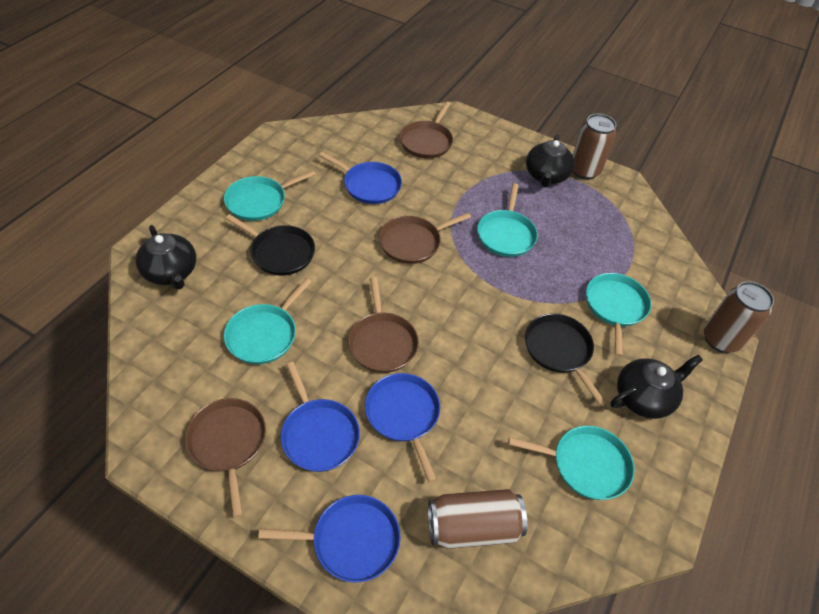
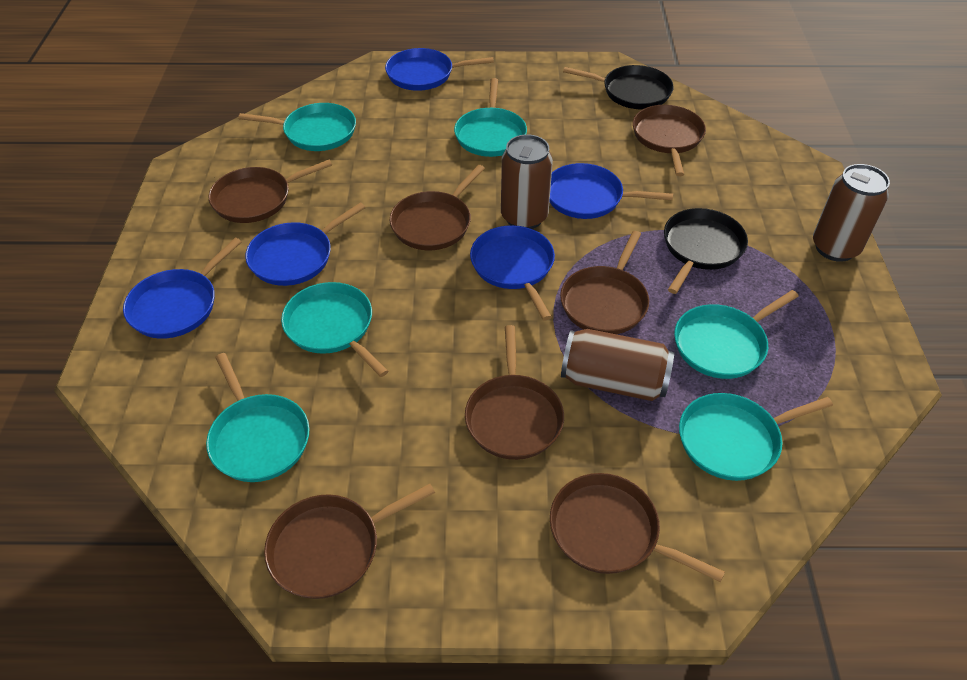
black teapot: [135,225,196,290] [526,135,575,187] [610,355,703,419] = 3 -> none = 0
blue pan: [258,495,401,583] [281,362,360,472] [319,152,402,204] [365,373,440,483] = 4 -> [123,238,242,339] [245,202,366,286] [385,48,494,91] [470,225,555,320] [549,163,673,219] = 5
brown pan: [185,398,266,518] [348,277,419,373] [379,213,471,264] [400,101,453,159] = 4 -> [209,160,332,223] [264,484,435,599] [390,165,485,250] [465,325,564,460] [550,473,725,582] [560,231,649,334] [633,105,706,176] = 7
turquoise pan: [224,170,316,221] [224,278,312,364] [477,183,538,257] [508,426,635,500] [586,273,651,357] = 5 -> [206,353,310,482] [238,103,356,151] [281,282,388,377] [454,78,527,157] [674,290,799,379] [679,393,833,481] = 6

